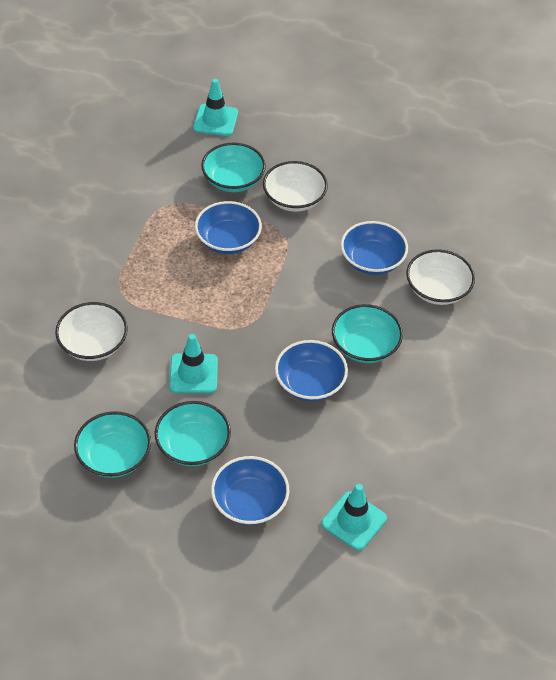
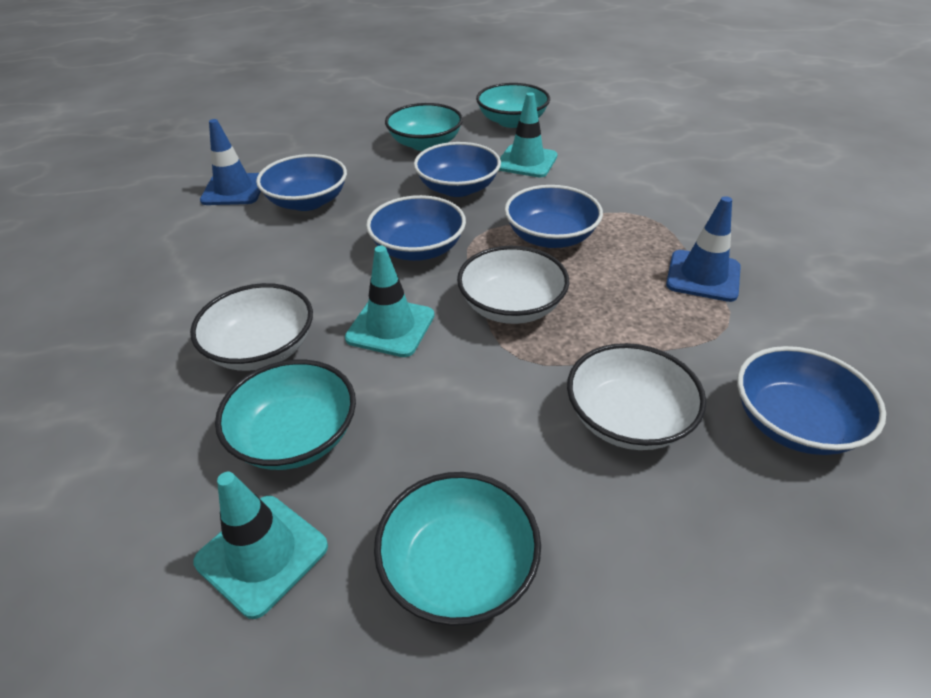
blue bowl: [195,201,262,254] [211,456,289,525] [275,340,348,401] [341,221,408,275] = 4 -> [256,154,347,211] [366,195,466,261] [414,142,501,197] [504,185,603,248] [737,346,886,455] = 5
blue traffic cone: none = 0 -> [200,119,261,205] [666,196,741,302] = 2

